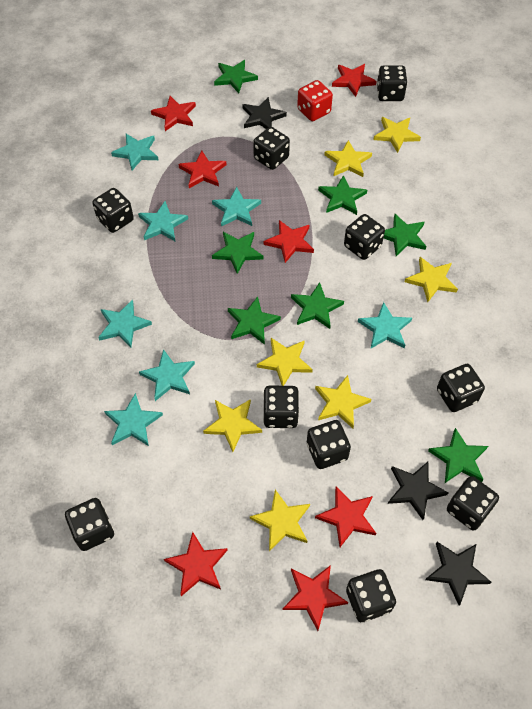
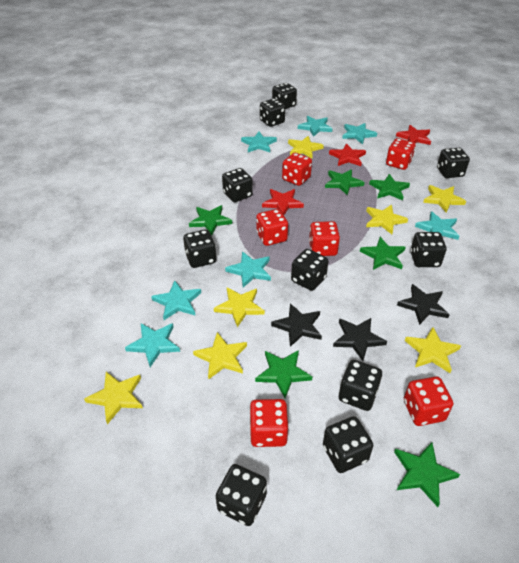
green star: [212,232,264,274] [214,60,258,93] [228,296,281,345] [291,282,344,329] [318,175,367,215] [384,214,427,256] [428,428,488,483] = 7 -> [189,205,232,235] [255,350,312,398] [325,169,364,195] [360,237,406,270] [369,174,410,200] [394,442,460,507] = 6
red dice: [297,80,333,121] = 1 -> [249,399,289,447] [256,209,288,246] [282,153,312,186] [309,221,340,256] [386,138,416,170] [404,376,453,426] = 6
red star: [151,96,196,131] [164,532,228,596] [178,150,226,188] [264,220,314,263] [283,565,348,631] [315,486,376,547] [332,64,377,97] = 7 -> [262,189,304,215] [329,143,366,166] [396,125,431,145] = 3

